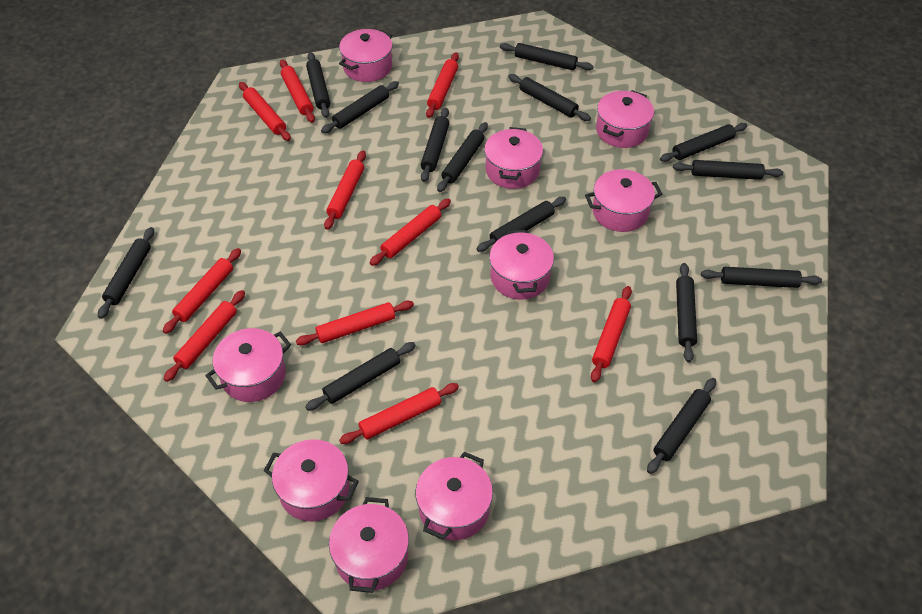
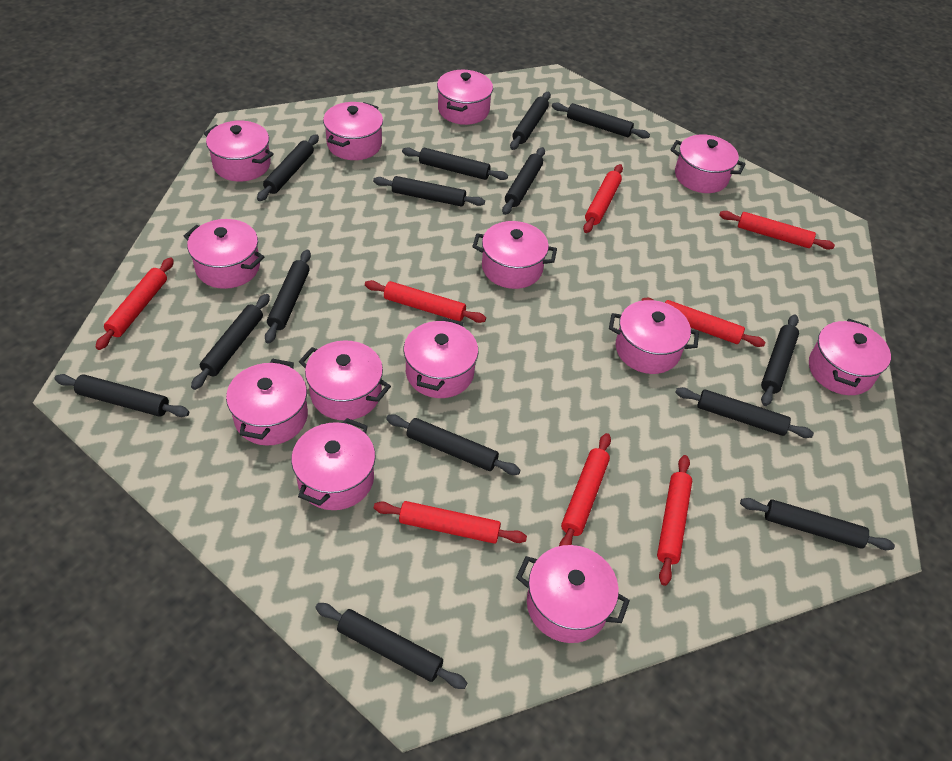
pink pot: [205,328,291,402] [264,439,359,521] [329,497,409,593] [339,29,392,82] [415,452,493,540] [484,127,543,189] [489,230,554,300] [585,169,662,232] [596,90,654,148] = 9 -> [184,219,264,289] [204,121,274,182] [226,359,308,445] [291,418,375,510] [299,340,391,420] [323,102,383,160] [404,318,478,398] [437,69,493,125] [472,221,557,289] [516,545,630,643] [609,300,699,374] [670,134,746,193] [809,319,891,395] = 13
red rolling pin: [163,248,241,334] [164,290,245,382] [239,82,291,141] [280,59,315,123] [296,300,414,345] [324,150,366,230] [339,383,459,444] [370,198,451,266] [426,52,459,118] [591,286,632,382] = 10 -> [96,258,174,350] [365,280,486,323] [374,501,527,544] [559,433,611,546] [583,164,623,233] [641,298,766,347] [657,455,692,586] [719,211,835,250] = 8

